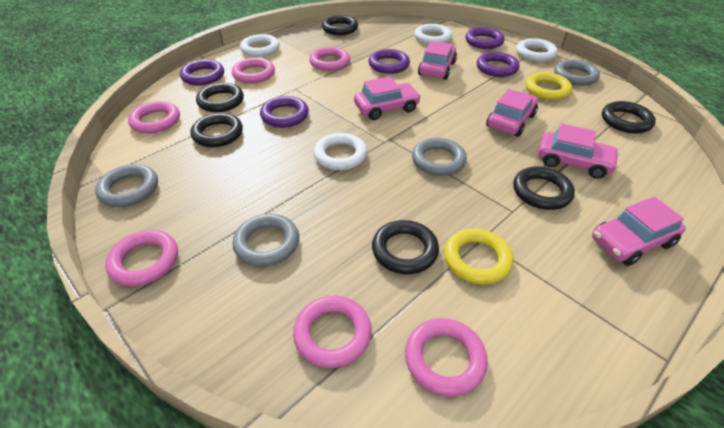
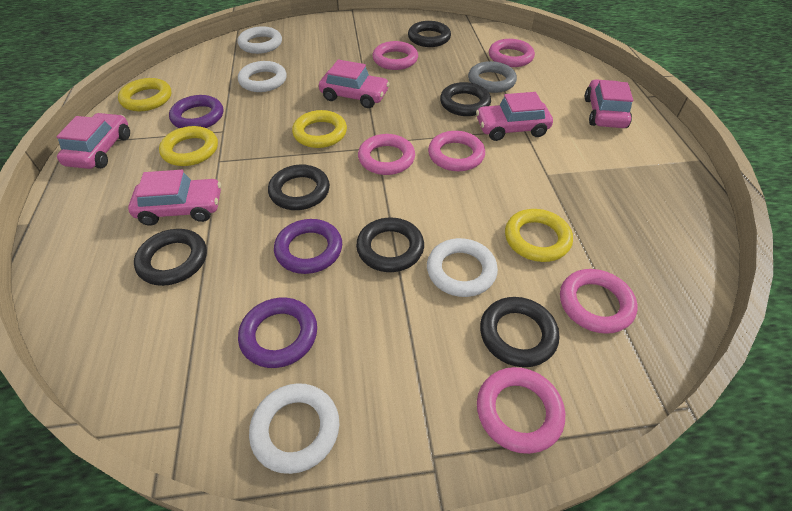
grey ring: [95,164,158,207] [233,214,299,267] [412,138,467,176] [554,60,600,86] = 4 -> [468,61,517,93] = 1
purple ring: [180,59,224,86] [260,96,309,128] [368,49,410,74] [465,27,504,49] [477,52,520,77] = 5 -> [169,95,223,128] [238,298,317,368] [274,219,342,274] = 3
yellow ring: [444,228,513,285] [525,72,572,100] = 2 -> [118,78,172,111] [159,126,218,166] [292,110,347,148] [505,209,573,262] = 4

